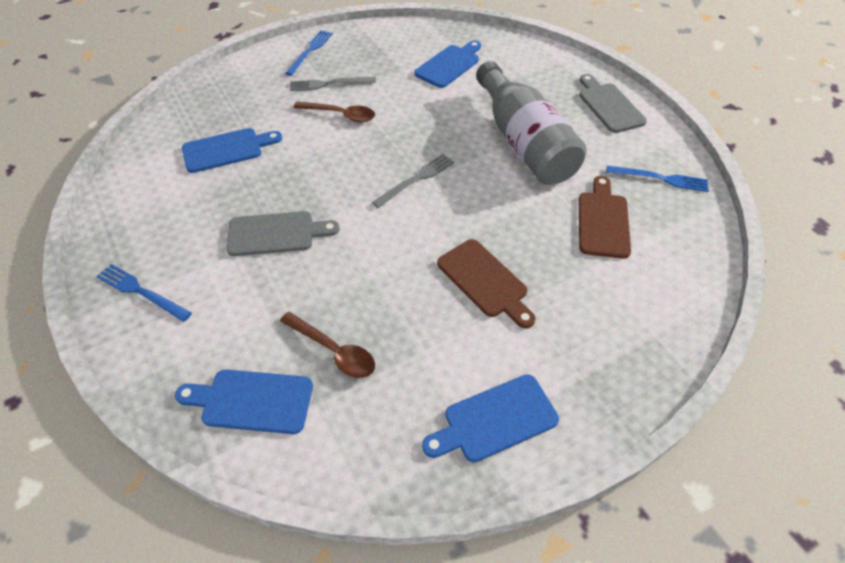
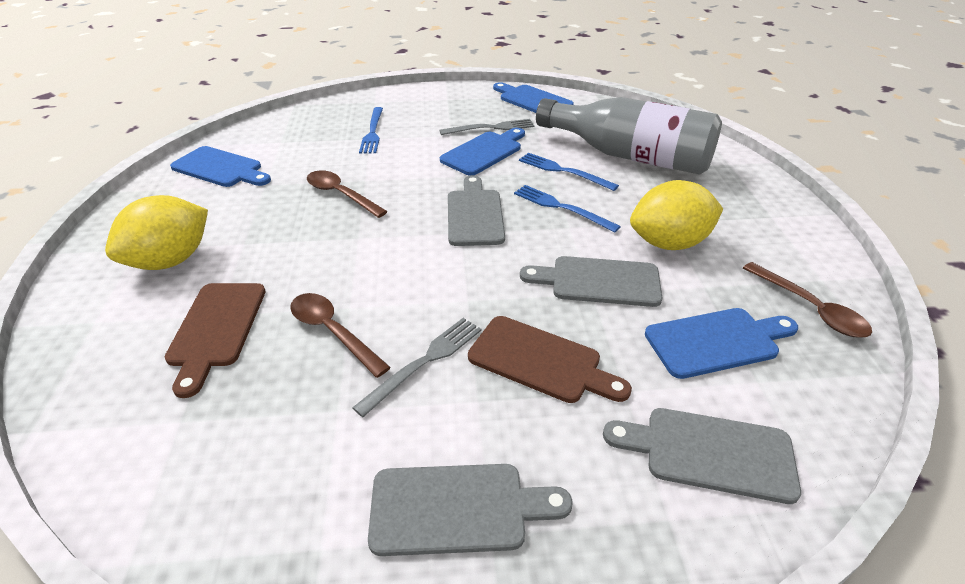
brown spoon: [280,312,375,378] [294,101,375,122] = 2 -> [290,293,391,378] [307,170,388,218] [743,262,872,337] = 3
grey cutting board: [227,211,340,256] [579,74,647,133] = 2 -> [368,464,572,556] [448,175,505,246] [520,256,662,307] [603,408,801,504] = 4
yellow lemon: none = 0 -> [105,195,208,270] [630,180,723,250] = 2

